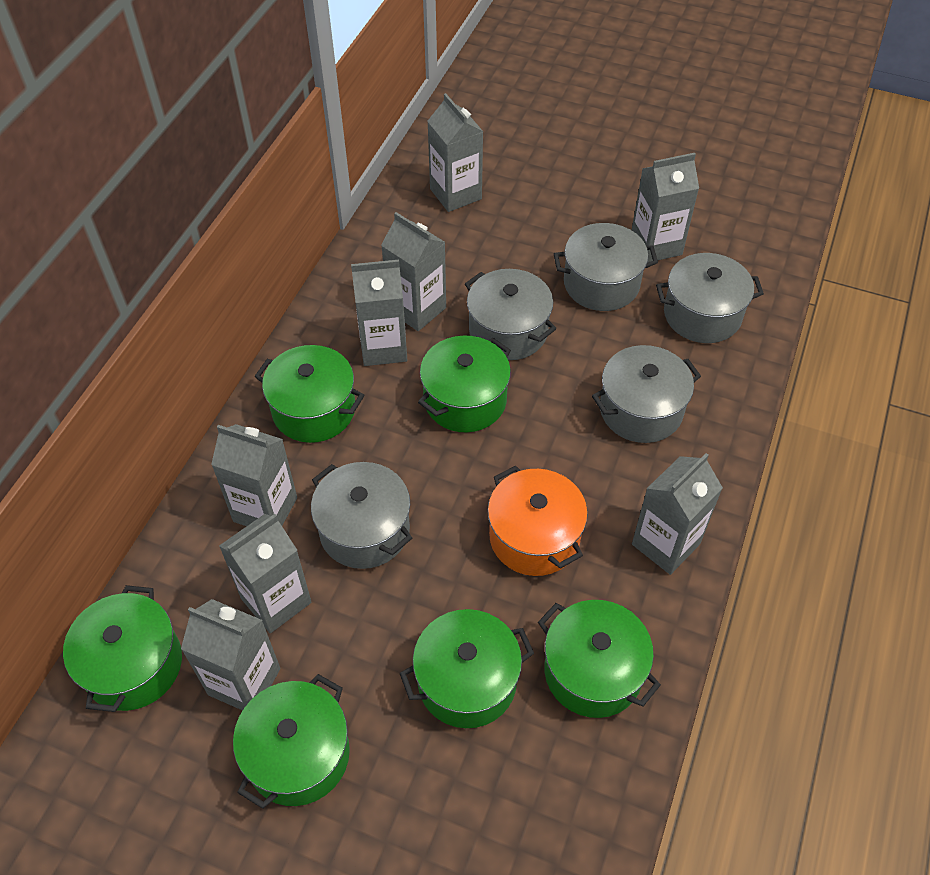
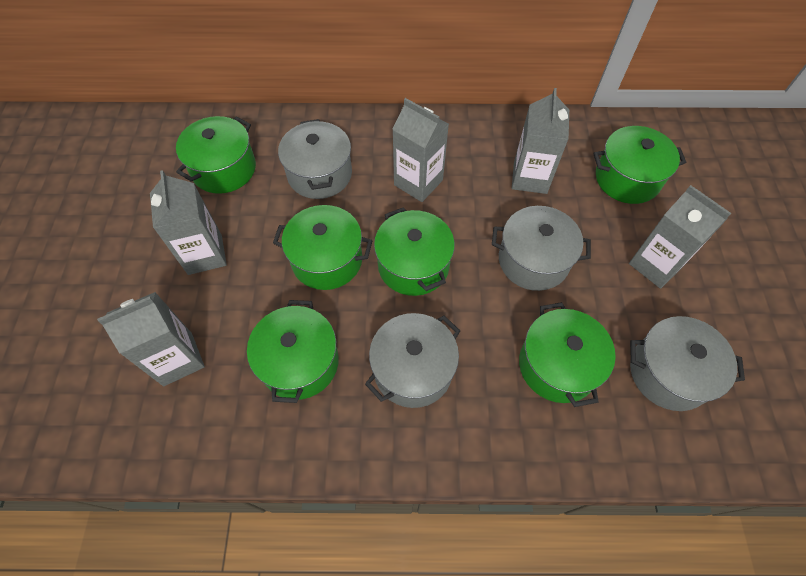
grey carton: [181,599,280,711] [211,424,297,526] [219,514,311,633] [351,259,407,366] [381,212,446,331] [427,93,483,212] [632,153,699,262] [632,453,723,575] = 8 -> [97,292,205,386] [150,170,227,275] [392,98,449,202] [512,88,569,194] [629,185,731,289] = 5
grey pot: [311,462,412,569] [465,269,556,360] [554,223,658,311] [592,345,701,443] [656,253,764,343] = 5 -> [278,119,352,199] [365,313,460,408] [492,206,591,291] [630,316,745,411] = 4
orange pot: [488,465,588,576] = 1 -> none = 0

